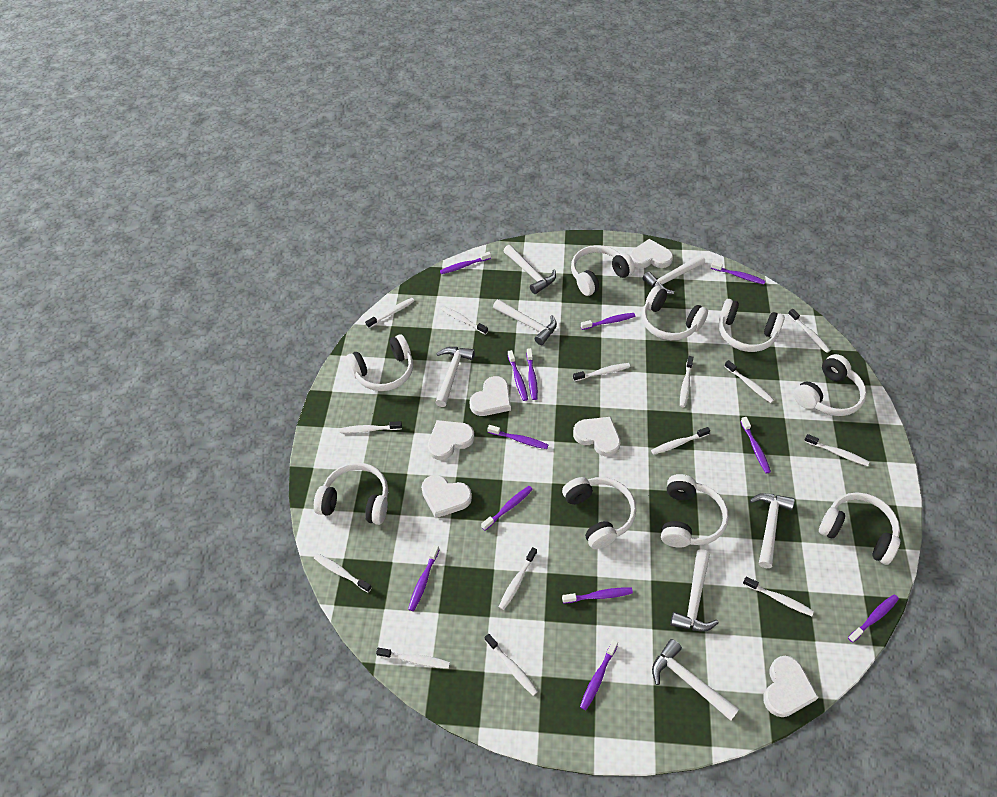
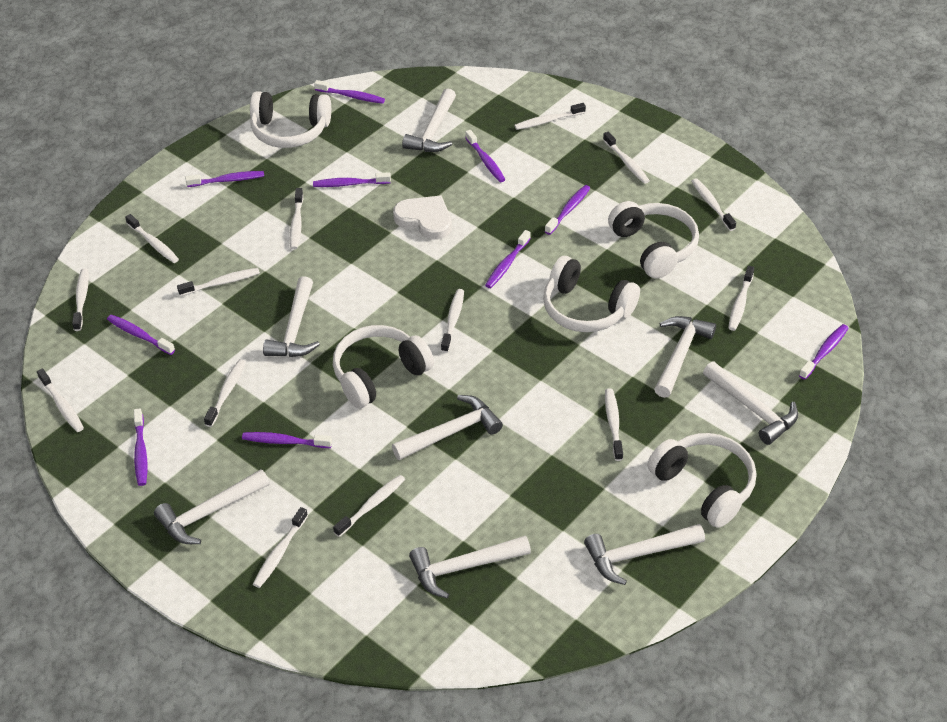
purple toothbrush: [408,545,440,611] [440,252,491,274] [481,486,533,530] [488,425,548,449] [508,350,528,401] [527,348,538,400] [562,588,633,604] [580,639,618,710] [581,313,635,330] [711,261,765,284] [740,417,771,473] [848,594,899,643] = 12 -> [107,315,175,355] [134,408,147,486] [185,171,264,187] [242,432,332,448] [313,172,391,187] [314,80,385,104] [465,130,506,182] [485,230,531,288] [545,185,590,235] [799,324,848,380] = 10
white hammer: [435,347,475,407] [493,299,557,345] [504,245,556,294] [642,254,705,294] [652,639,739,721] [670,549,719,632] [750,493,795,568] = 7 -> [154,469,270,544] [263,276,320,357] [392,395,503,460] [402,88,456,152] [409,536,531,599] [584,524,705,585] [654,316,716,398] [703,362,798,445] = 8
white headphones: [314,463,388,525] [346,334,413,391] [562,477,636,549] [571,245,635,296] [642,286,708,340] [661,474,729,548] [719,299,785,352] [794,354,867,416] [819,492,900,565] = 9 -> [250,91,331,148] [333,325,434,408] [543,256,640,332] [608,201,699,278] [647,433,756,528] = 5
white heart: [421,475,472,518] [428,420,474,460] [470,376,511,416] [573,417,621,457] [630,239,673,268] [763,656,819,717] = 6 -> [393,196,452,240] = 1

